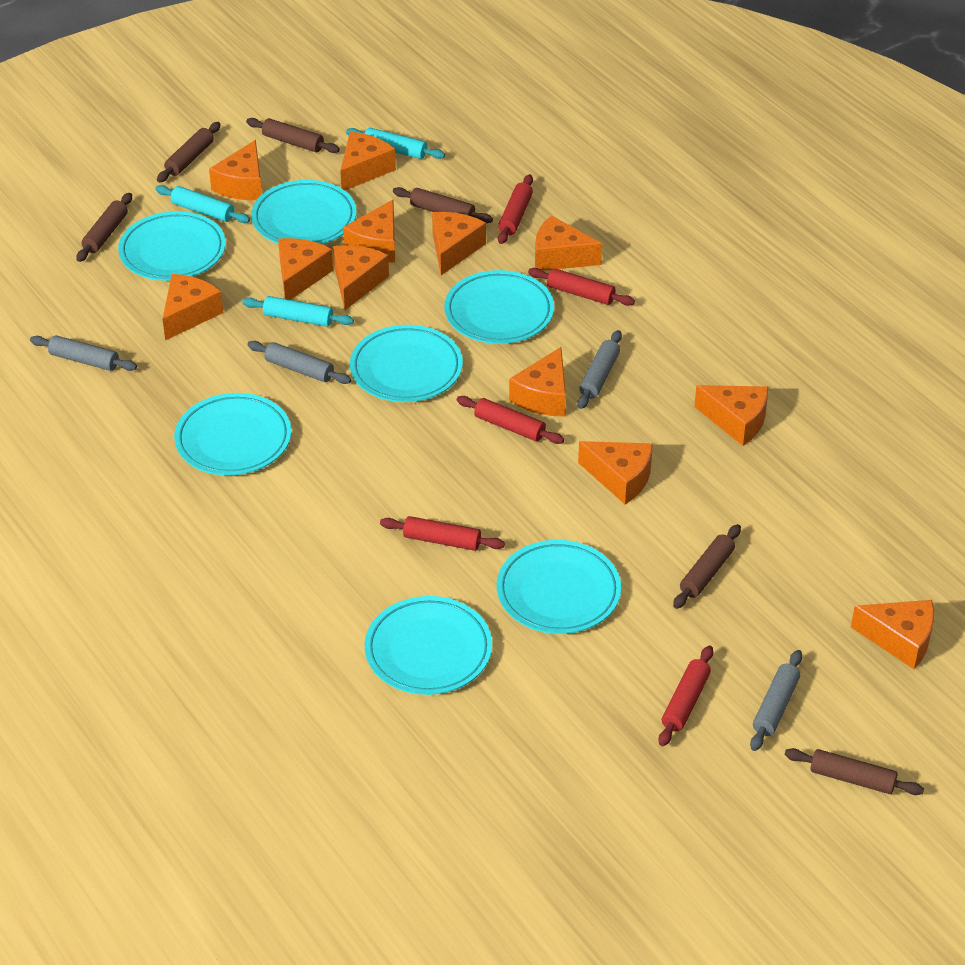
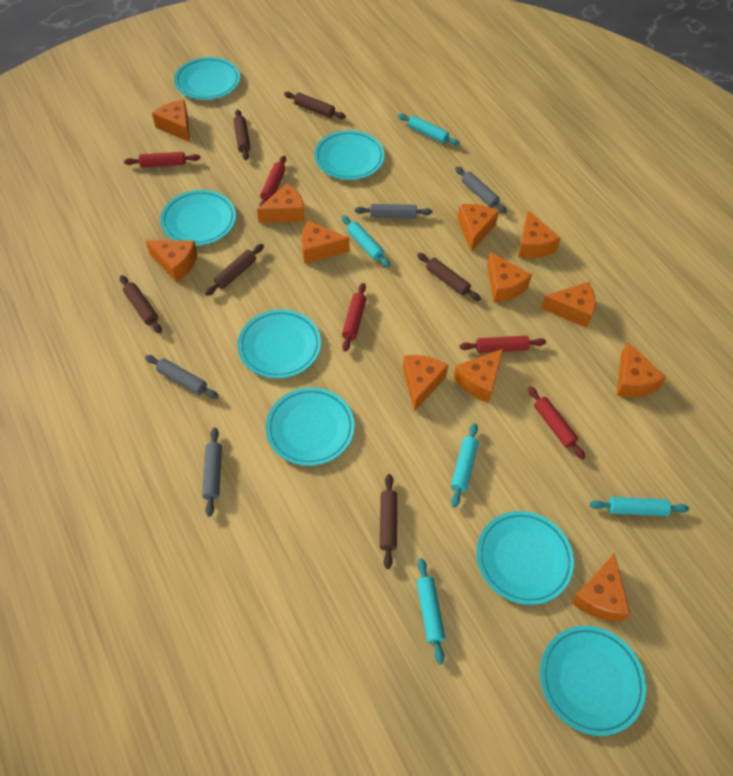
turquoise rolling pin: [155,185,250,223] [242,296,354,327] [346,128,445,159] = 3 -> [341,216,390,267] [398,114,460,146] [416,558,445,664] [451,423,479,507] [590,497,689,516] = 5

